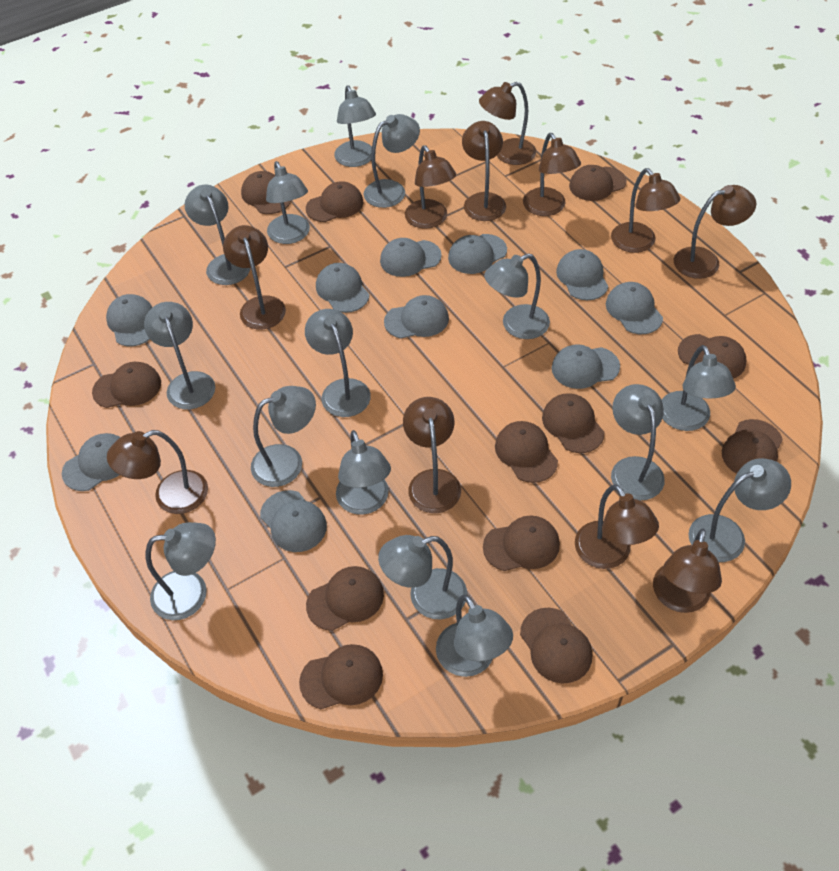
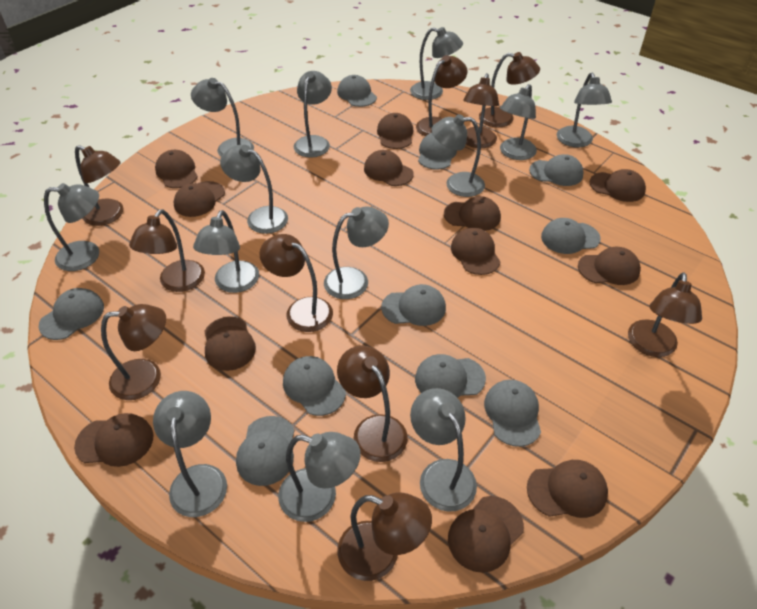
brown lamp: [107,430,208,514] [223,225,286,330] [403,397,461,513] [405,145,456,229] [462,121,506,221] [479,82,536,165] [523,133,581,216] [575,484,659,569] [611,168,680,253] [653,529,722,613] [674,185,756,279] = 11 -> [75,145,123,226] [101,304,166,400] [129,209,205,292] [259,234,333,332] [337,346,408,462] [338,493,432,581] [416,55,468,137] [463,73,499,148] [479,52,540,127] [628,272,702,357] = 10
grey lamp: [144,302,215,409] [146,522,216,620] [185,185,250,285] [251,386,316,487] [266,161,310,244] [305,309,371,417] [334,85,376,167] [336,430,391,515] [364,114,420,208] [378,535,467,619] [436,595,513,677] [484,253,550,339] [611,384,665,501] [662,345,736,431] [688,458,791,562] = 15 -> [44,183,99,271] [153,391,227,517] [191,78,254,157] [193,210,259,293] [220,145,288,234] [278,432,361,522] [294,71,332,158] [324,206,389,299] [410,27,463,100] [410,388,477,512] [431,114,485,197] [500,84,537,160] [557,73,612,147] = 13

